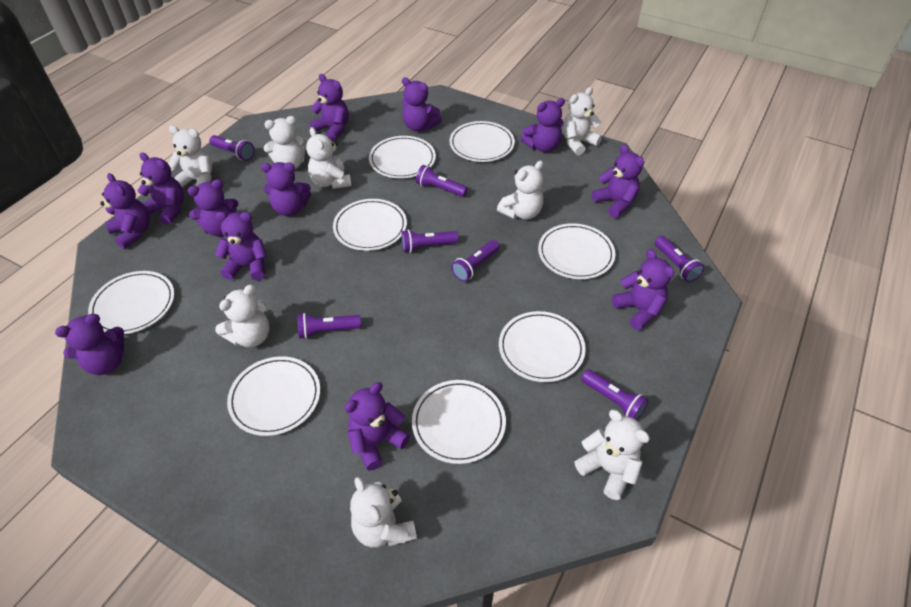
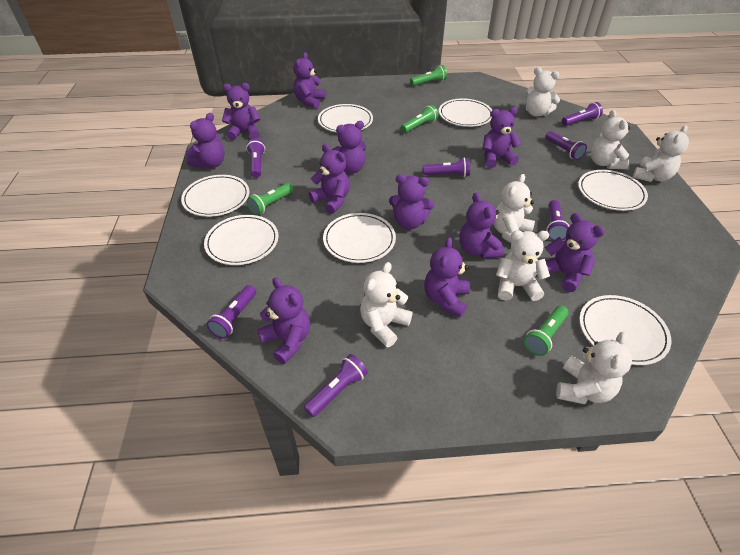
green flashlight: none = 0 -> [247,183,294,215] [401,105,439,133] [410,65,447,86] [524,306,569,356] = 4
purple teddy bear: [55,314,124,375] [100,173,150,249] [138,153,184,225] [188,179,239,237] [215,212,267,281] [261,162,311,216] [310,74,349,141] [344,382,410,471] [402,77,442,132] [521,98,565,152] [592,144,644,218] [612,249,674,330] = 12 -> [186,113,225,169] [222,83,260,140] [257,277,310,364] [294,52,326,109] [309,144,350,214] [332,121,366,174] [389,174,434,229] [424,237,470,318] [459,193,504,259] [482,107,521,168] [545,213,605,292] = 11
white plate: [88,271,174,334] [227,356,320,436] [333,199,407,251] [369,136,436,179] [412,380,506,464] [449,121,515,162] [499,311,586,382] [538,223,615,279] = 8 -> [181,175,249,217] [204,215,278,265] [318,104,373,132] [323,213,396,263] [439,98,492,127] [578,170,648,211] [579,295,671,365] = 7
white teddy bear: [168,126,212,187] [215,285,270,347] [263,116,308,169] [306,127,352,189] [350,477,417,548] [497,161,544,220] [562,87,602,155] [575,410,650,500] = 8 -> [360,262,413,347] [494,174,535,243] [496,230,550,301] [525,67,560,117] [556,332,632,404] [591,110,630,169] [633,125,689,182] = 7

